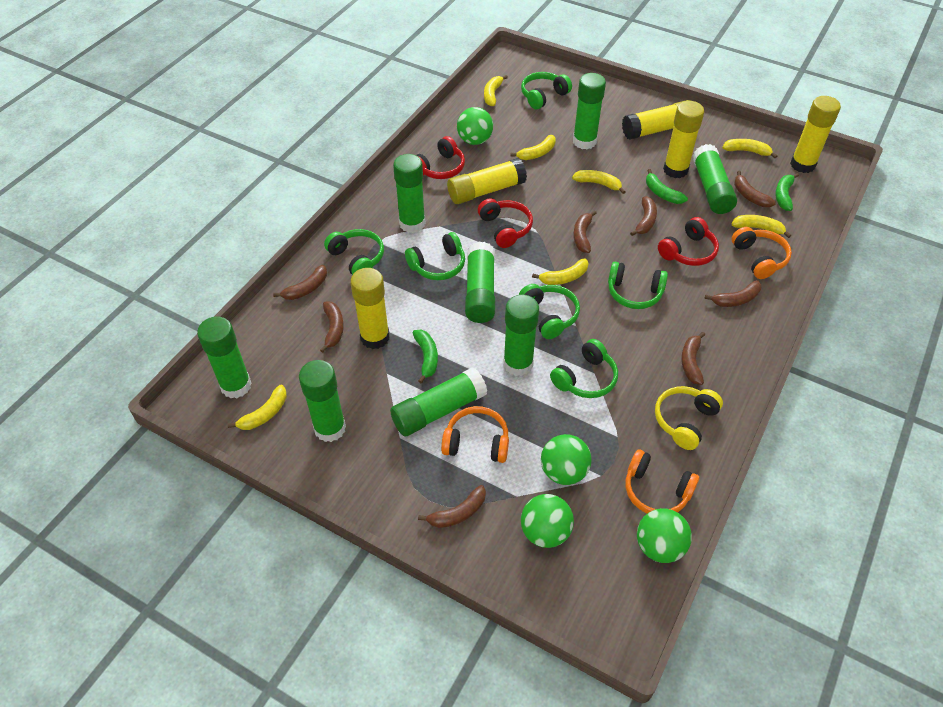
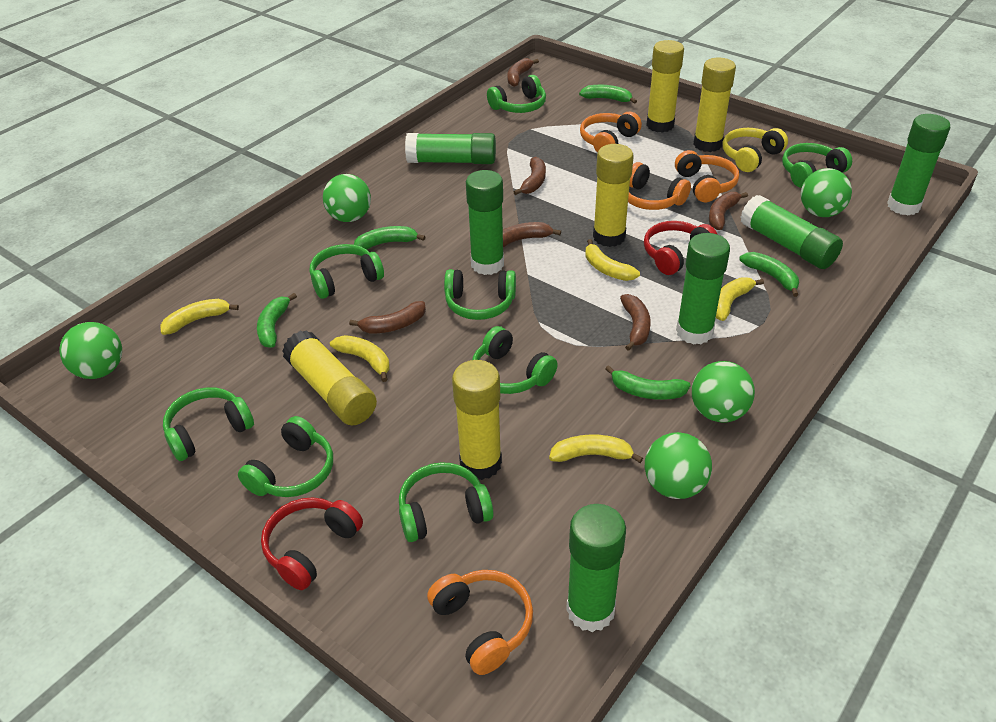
brown banana: [273,265,327,300] [320,301,344,353] [418,485,486,528] [573,211,597,253] [630,196,657,236] [681,332,705,385] [704,280,762,307] [734,171,776,207] = 8 -> [349,301,426,334] [503,222,561,247] [507,58,539,87] [514,157,546,195] [620,294,651,351] [709,192,748,230] = 6
green ball: [457,107,493,145] [521,494,574,548] [541,434,592,485] [637,508,692,563] = 4 -> [59,322,122,379] [323,174,371,222] [645,432,712,499] [692,361,755,423] [800,168,852,217] = 5
green banana: [413,330,438,383] [646,169,688,204] [775,173,799,211] = 3 -> [257,293,297,348] [354,226,425,249] [579,85,637,104] [605,365,690,400] [739,252,799,297] = 5
green glue stick: [197,316,252,398] [299,360,346,442] [390,367,487,437] [393,154,426,233] [465,241,495,323] [504,294,539,376] [573,73,606,149] [693,144,737,214] = 8 -> [405,133,496,164] [466,170,504,275] [566,504,626,632] [676,233,730,344] [740,195,843,269] [887,114,951,216] = 6
green headphones: [324,229,384,275] [405,232,465,280] [519,284,580,339] [521,72,572,109] [550,339,618,398] [608,262,668,309] = 6 -> [163,387,254,461] [238,416,333,497] [310,244,384,299] [399,462,494,542] [444,269,516,320] [472,326,558,394] [487,75,546,113] [782,143,852,188] = 8
orange headphones: [441,406,509,463] [626,449,699,513] [731,227,792,279] = 3 -> [427,570,533,675] [580,112,642,153] [628,162,691,210] [675,150,739,202] = 4
red headphones: [416,136,465,179] [478,198,533,248] [658,217,719,266] = 3 -> [261,497,363,590] [644,221,717,275] = 2
yellow banana: [228,384,287,430] [484,75,508,106] [510,135,556,160] [532,259,589,285] [572,170,626,194] [722,139,778,159] [732,215,791,238] = 7 -> [160,299,239,335] [330,335,390,382] [549,435,643,463] [585,239,640,281] [716,277,764,321] = 5

